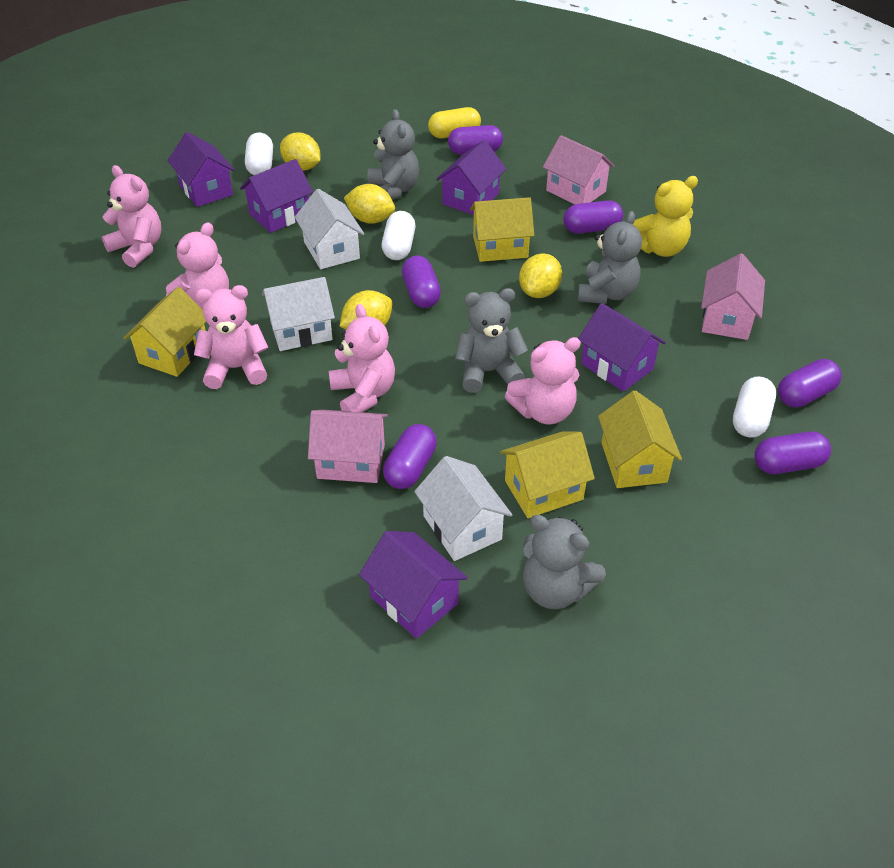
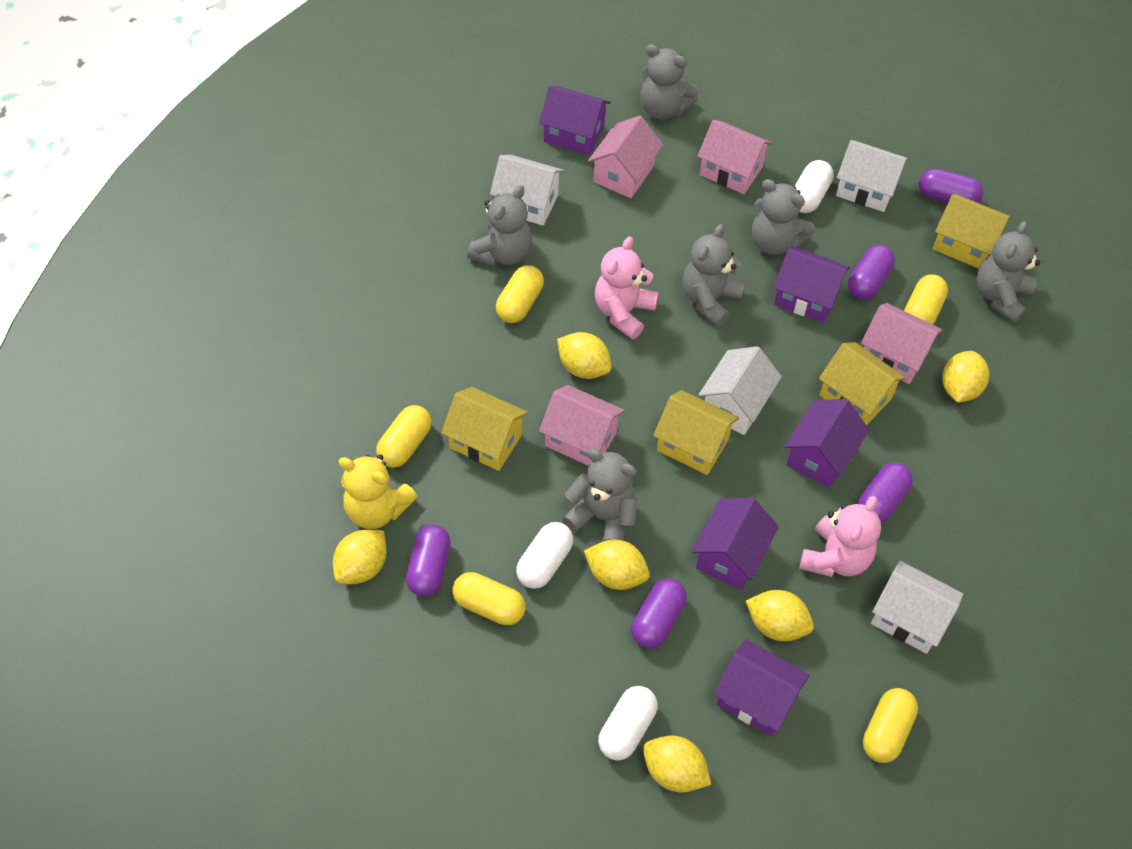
grey teddy bear: [367,109,419,200] [455,288,528,393] [523,514,606,609] [578,211,642,304] = 4 -> [467,185,532,266] [562,449,637,542] [640,44,699,120] [682,224,745,327] [752,179,815,255] [976,221,1040,323] = 6
pink house: [308,410,388,483] [543,135,615,204] [701,253,765,340] = 3 -> [539,385,625,466] [588,115,663,198] [697,120,772,194] [861,303,942,384] = 4
pink teddy bear: [102,165,161,268] [166,222,229,310] [194,285,269,389] [329,304,395,412] [505,337,581,425] = 5 -> [595,236,659,340] [800,496,881,577] = 2
purple capsule: [383,424,437,489] [402,256,441,308] [448,125,503,155] [563,200,623,234] [755,432,831,474] [778,359,842,408] = 6 -> [406,525,451,597] [631,578,687,648] [848,245,895,300] [858,462,913,523] [919,168,983,203] = 5
white house: [262,277,335,351] [295,189,364,269] [414,456,512,561] = 3 -> [490,155,564,226] [698,346,782,435] [836,140,908,212] [871,561,963,654] = 4
yellow capsule: [428,107,481,138] = 1 -> [376,405,432,468] [453,572,526,625] [496,265,544,323] [863,688,918,763] [904,275,948,325] = 5
yellow lemon: [280,133,320,171] [340,290,392,330] [344,184,395,224] [519,253,562,298] = 4 -> [333,530,387,584] [557,332,611,379] [584,540,650,590] [643,735,711,793] [746,590,814,642] [942,351,989,403] = 6

